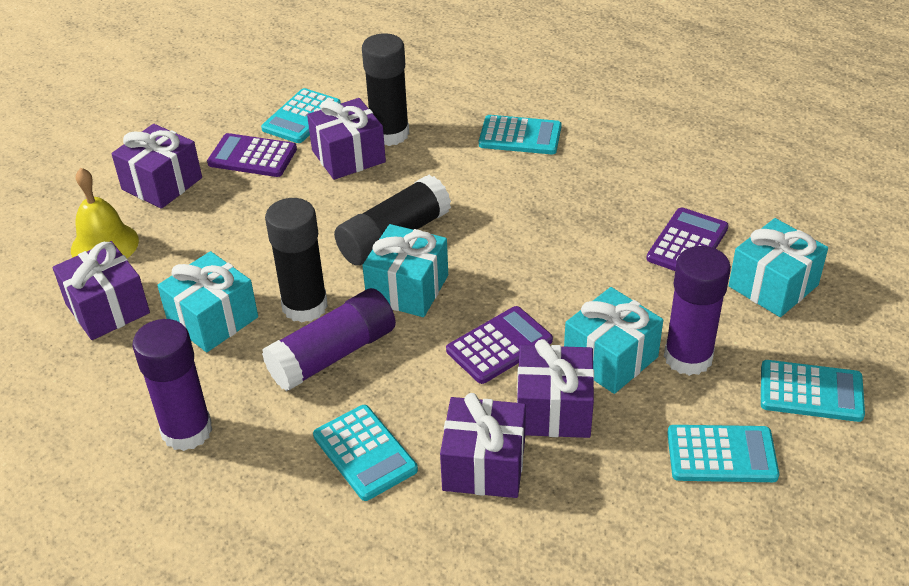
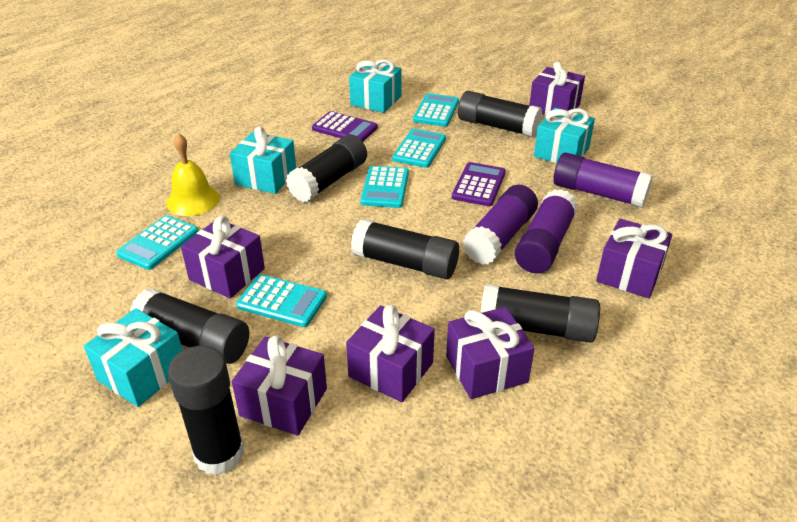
black glue stick: [265,198,328,323] [334,175,451,266] [362,33,409,146] = 3 -> [130,288,249,364] [168,346,244,475] [286,135,367,202] [351,219,459,279] [458,91,542,137] [480,284,600,343] = 6
purple calculator: [207,133,297,177] [446,306,553,384] [646,207,728,271] = 3 -> [312,111,378,142] [452,162,506,206] = 2
purple gift: [53,241,150,340] [111,124,202,209] [307,98,386,180] [440,393,526,498] [517,339,594,438] = 5 -> [181,216,265,298] [232,335,327,436] [346,305,435,402] [446,307,534,399] [529,62,585,115] [596,219,672,298] = 6

